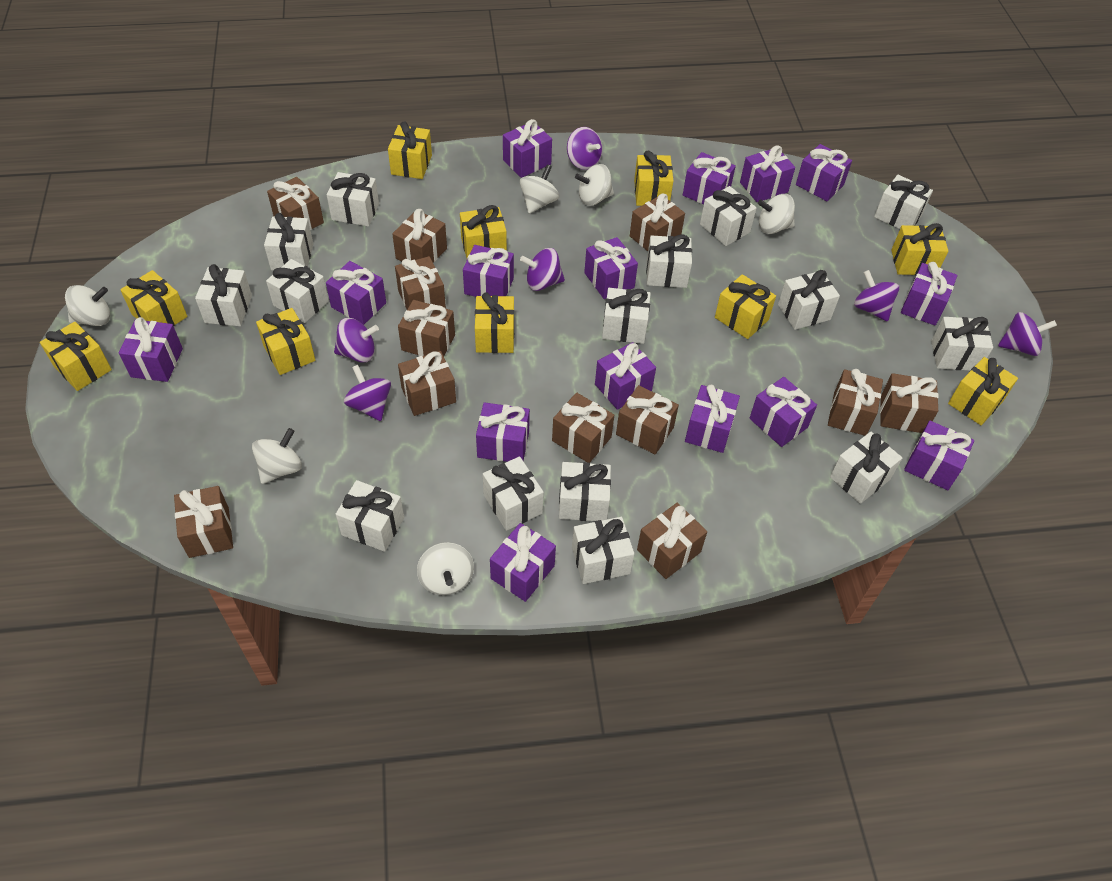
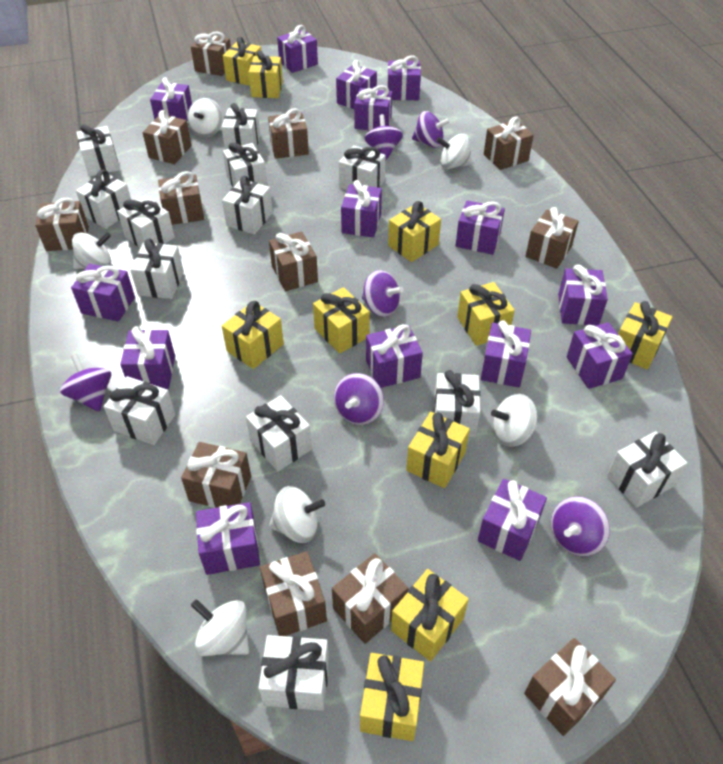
white gift: [195,264,252,326] [264,213,313,271] [266,259,329,323] [327,172,379,226] [336,480,404,552] [483,456,544,531] [559,462,611,521] [572,517,634,584] [602,288,651,344] [646,235,692,288] [700,186,756,246] [778,270,840,330] [830,432,902,504] [874,175,933,229] [931,317,993,371] = 15 -> [76,124,120,177] [76,170,131,229] [104,376,175,445] [117,195,175,248] [130,239,184,299] [221,103,260,150] [222,176,273,235] [223,142,267,187] [246,395,312,471] [258,635,329,711] [339,145,385,190] [434,370,480,437] [607,431,687,508] = 13

